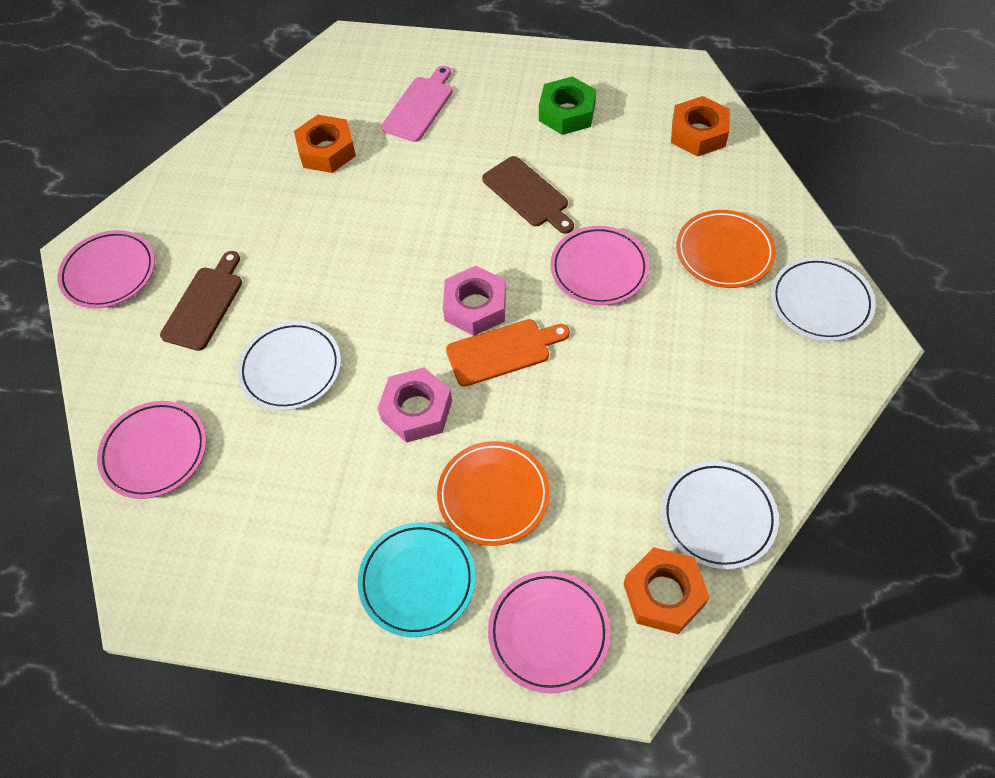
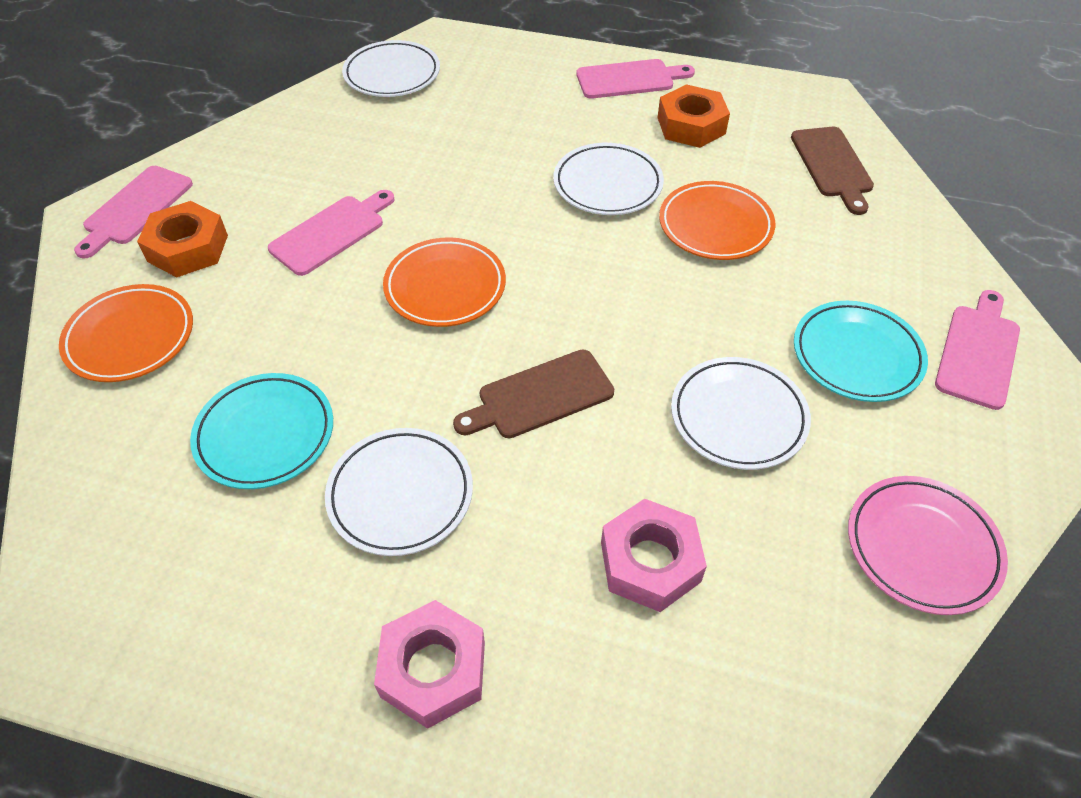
green nut: [539,76,596,135] = 1 -> none = 0
orange cutting board: [446,319,570,387] = 1 -> none = 0
orange nut: [294,115,356,173] [624,547,710,634] [671,96,730,157] = 3 -> [137,201,228,277] [657,84,730,148] = 2
orange plate: [437,441,550,546] [676,210,776,288] = 2 -> [59,284,193,382] [383,237,506,327] [659,181,776,260] = 3
pink cutting board: [381,66,453,142] = 1 -> [74,166,193,259] [268,190,395,276] [576,59,695,99] [935,290,1020,410] = 4
pink plate: [57,230,155,308] [97,401,207,499] [488,571,610,693] [551,226,649,305] = 4 -> [848,476,1008,615] = 1
turquoise plate: [358,522,476,637] = 1 -> [190,373,333,489] [794,301,928,402] = 2
white plate: [237,321,341,411] [662,461,779,570] [771,257,876,341] = 3 -> [325,428,473,556] [342,40,440,97] [553,143,664,215] [671,357,811,470] = 4

